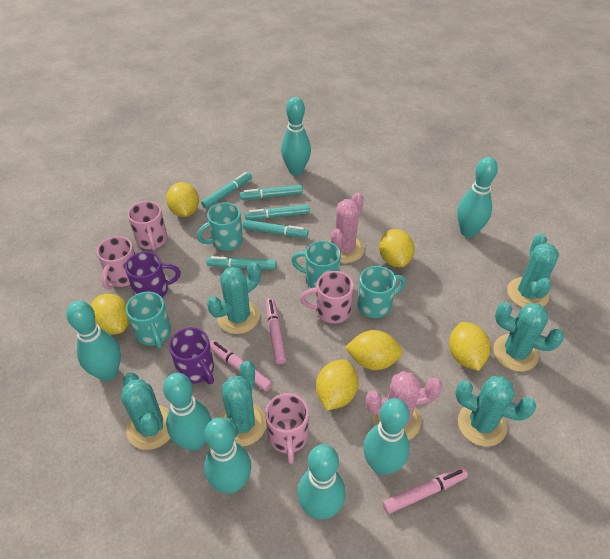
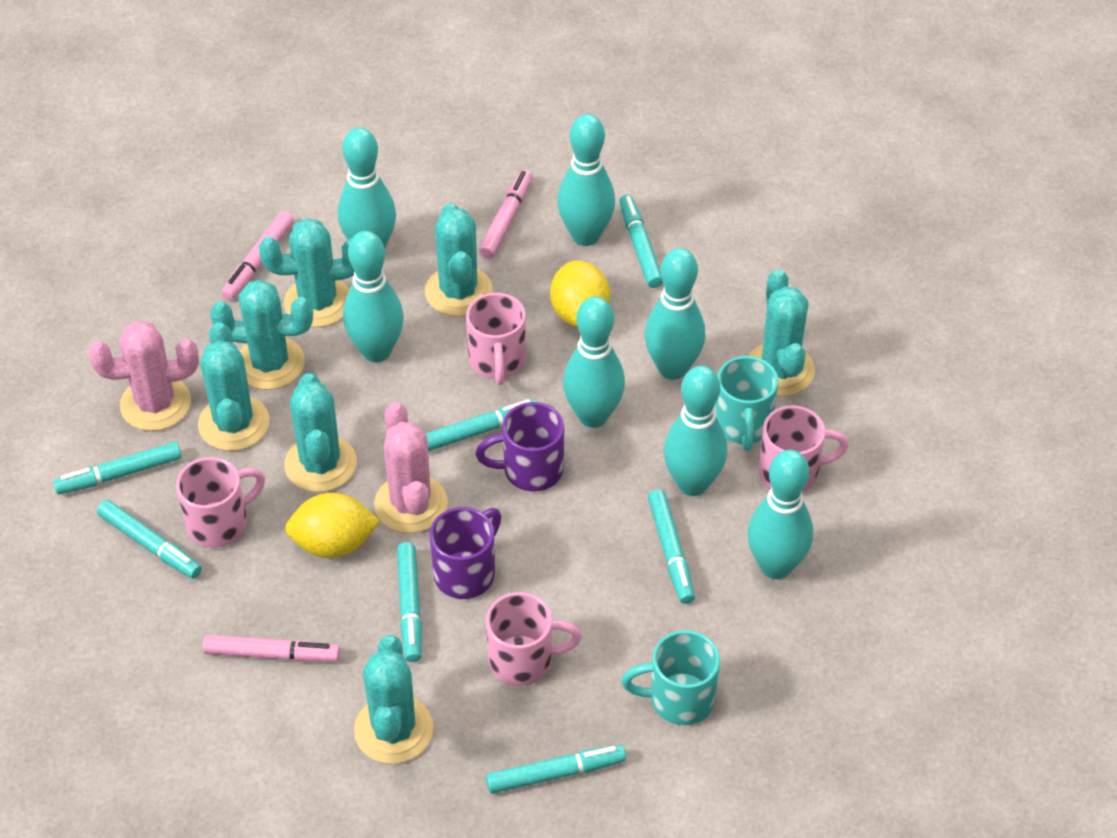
turquoise cactus: [122,373,170,450] [207,262,261,334] [220,361,266,446] [455,376,536,447] [493,302,564,371] [507,233,559,307] = 6 -> [198,322,270,451] [210,280,313,390] [259,218,354,327] [284,373,357,492] [354,635,433,764] [425,203,493,316] [748,269,815,396] = 7
turquoise marker: [201,172,252,209] [206,256,277,270] [240,185,303,200] [243,220,308,238] [245,205,310,220] = 5 -> [53,442,182,494] [97,500,202,579] [397,542,422,662] [425,399,537,451] [486,745,626,794] [619,195,663,288] [648,489,695,604] = 7
turquoise mug: [126,292,171,348] [197,202,243,251] [291,241,341,288] [358,266,406,318] = 4 -> [622,630,720,725] [715,356,779,451] = 2
yellow lemon: [91,294,130,335] [166,182,199,217] [316,359,358,411] [345,330,403,370] [379,229,415,267] [449,322,491,371] = 6 -> [285,493,380,558] [550,260,610,327] = 2

